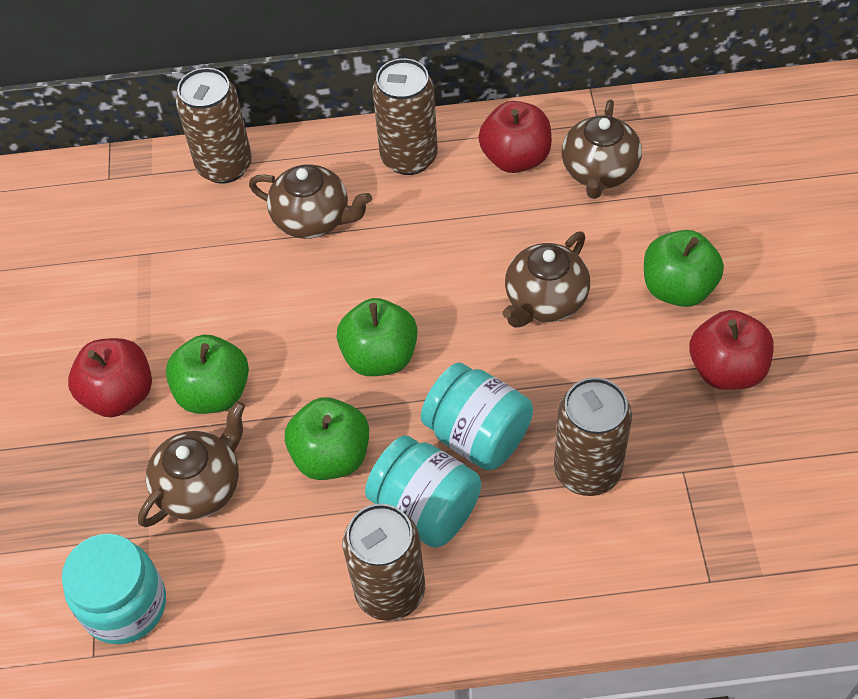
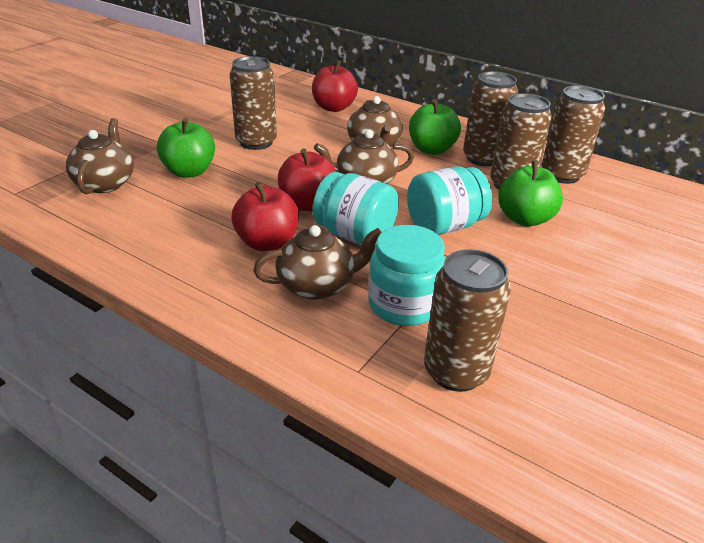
brown can: [176,68,252,184] [343,504,425,621] [372,58,438,175] [554,377,632,496] = 4 -> [230,56,277,150] [424,249,511,392] [463,71,518,166] [490,93,552,190] [542,86,605,184] = 5
green apple: [166,335,249,414] [285,397,369,480] [336,298,417,376] [644,230,724,307] = 4 -> [157,118,215,178] [409,99,461,155] [498,160,563,226] = 3

